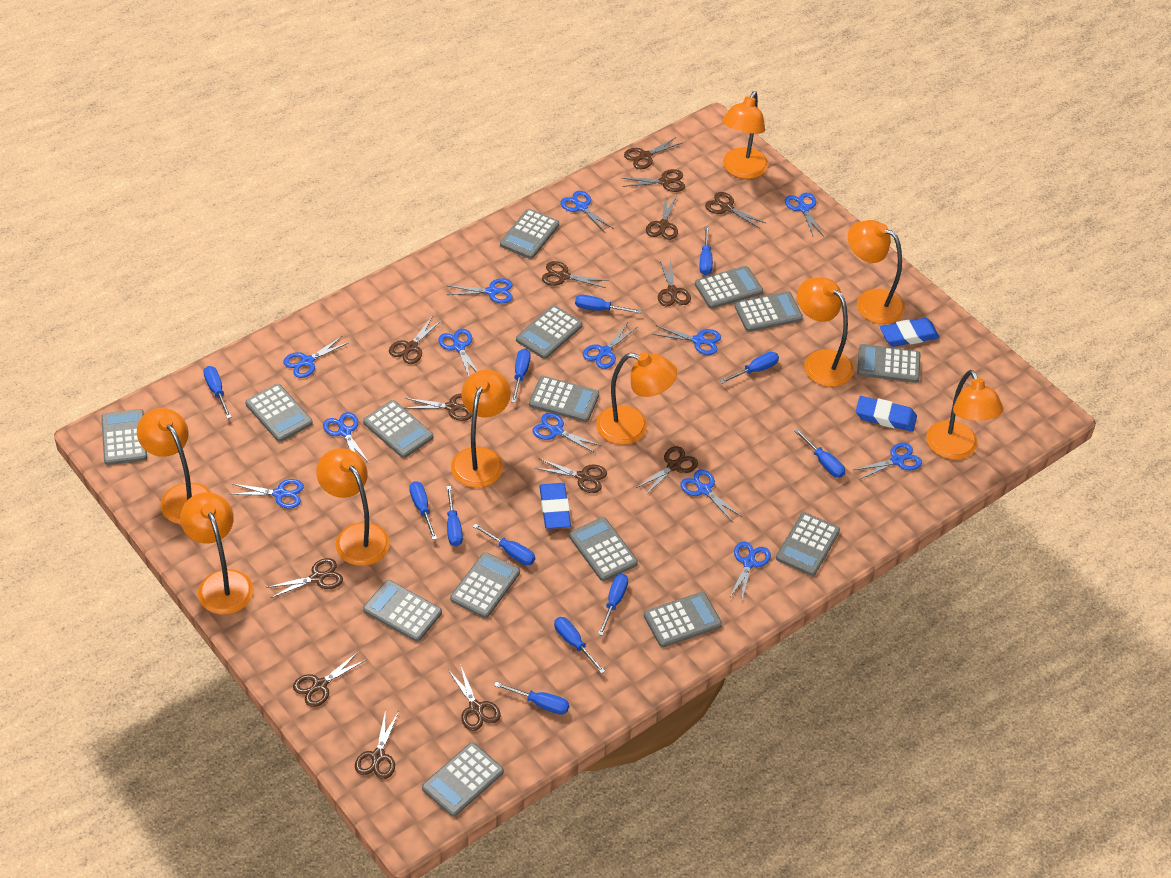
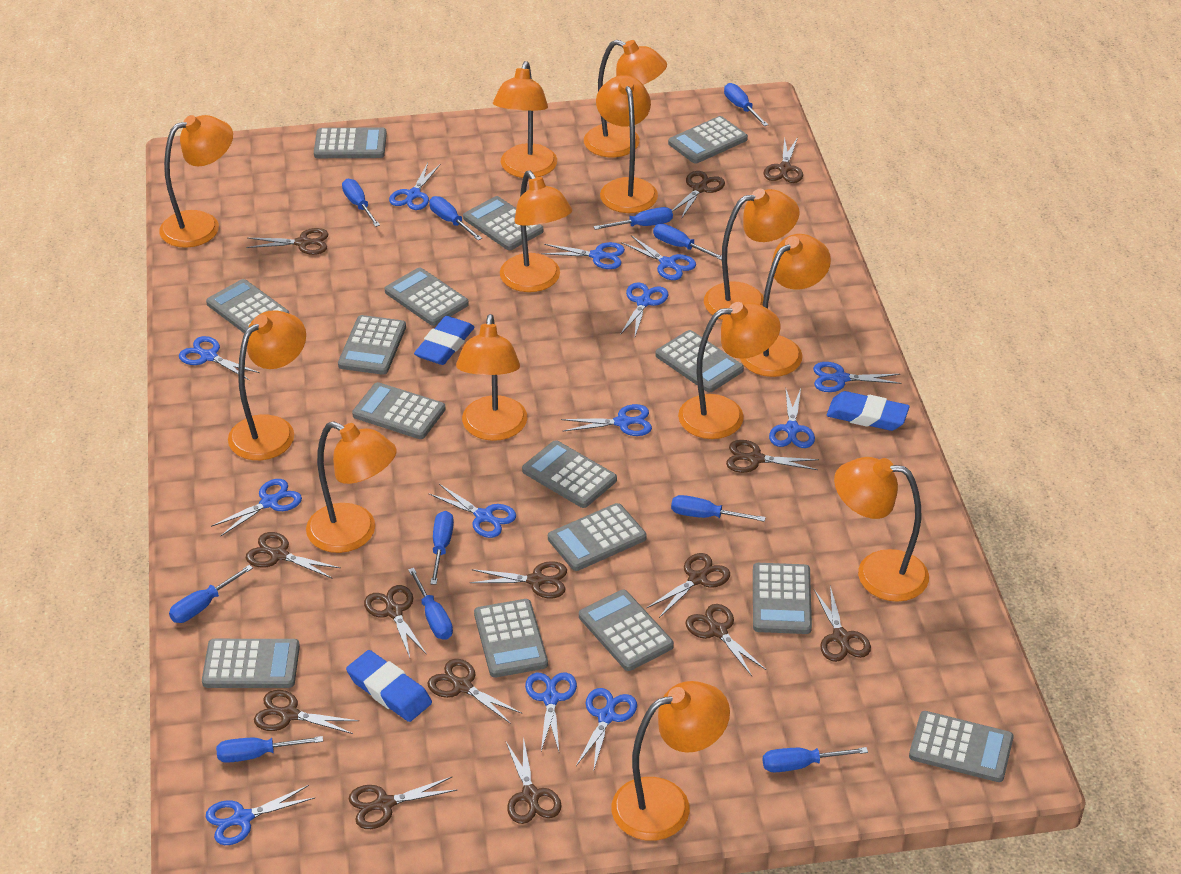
blue screwdriver: [204,366,232,419] [409,481,437,540] [446,486,463,547] [473,523,535,565] [494,682,569,715] [511,349,531,403] [554,617,605,674] [575,295,642,314] [598,574,628,636] [699,226,713,275] [720,352,779,384] [794,429,845,478] = 12 -> [169,565,253,623] [216,736,323,763] [342,179,380,227] [408,568,453,640] [429,196,482,240] [430,511,454,585] [593,207,673,230] [653,224,722,260] [671,495,766,522] [724,83,769,126] [763,747,868,772] = 11
orange lamp: [137,408,211,525] [180,492,253,614] [316,448,390,566] [451,370,511,488] [596,352,677,445] [722,91,768,179] [797,277,854,387] [848,220,905,324] [927,370,1003,460] = 9 -> [159,115,233,248] [228,310,306,460] [306,421,397,553] [456,314,527,441] [493,61,557,178] [500,171,572,292] [584,40,667,157] [596,75,658,213] [611,681,730,841] [678,302,780,439] [704,189,800,320] [740,234,831,377] [834,457,929,602] = 13

